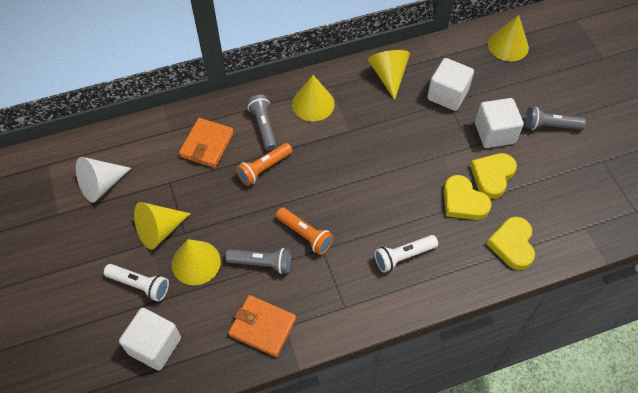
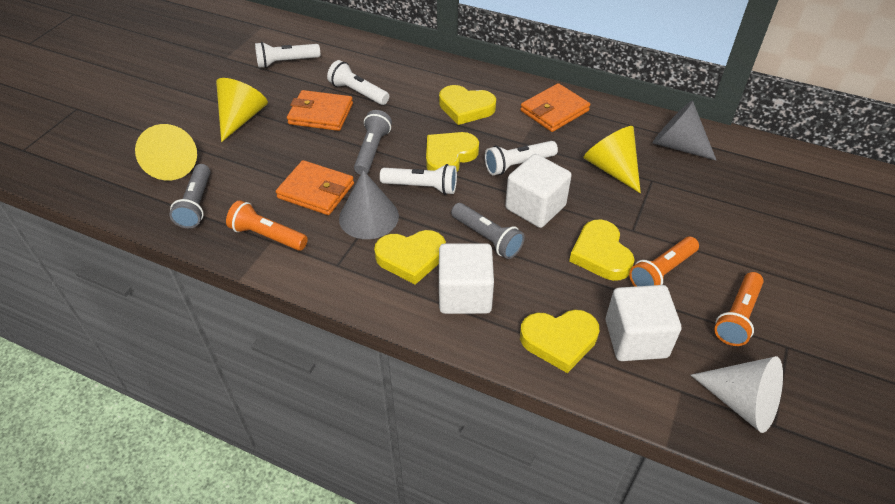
grey cone: none = 0 -> [339,170,399,239] [653,101,717,161] = 2
orange flashlight: [236,143,292,186] [276,207,334,255] = 2 -> [226,200,308,251] [629,237,699,287] [714,272,764,346] = 3
orange wallet: [179,118,234,168] [228,295,296,357] = 2 -> [276,160,354,215] [287,90,353,131] [520,83,590,132] = 3
white flashlight: [104,264,169,302] [374,235,438,273] = 2 -> [255,42,321,68] [327,60,389,105] [380,164,457,195] [485,141,558,175] = 4
yellow cone: [134,202,191,249] [172,239,221,285] [292,75,335,121] [368,50,410,100] [488,15,529,61] = 5 -> [135,124,197,180] [216,78,268,142] [583,126,641,193] = 3
yellow heart: [444,175,492,220] [470,153,517,199] [487,217,535,270] = 3 -> [374,230,446,285] [426,132,479,172] [439,85,496,125] [520,310,599,373] [569,219,635,281] = 5

